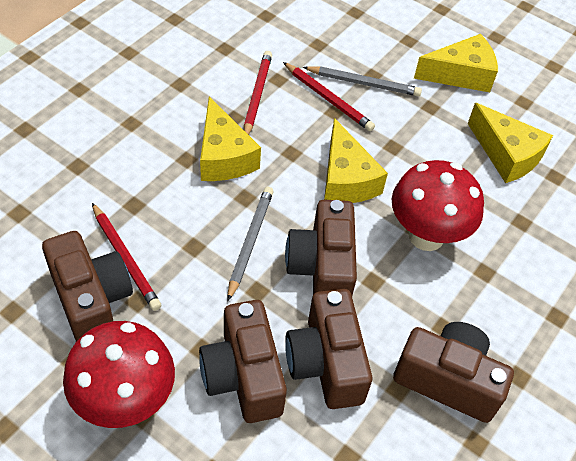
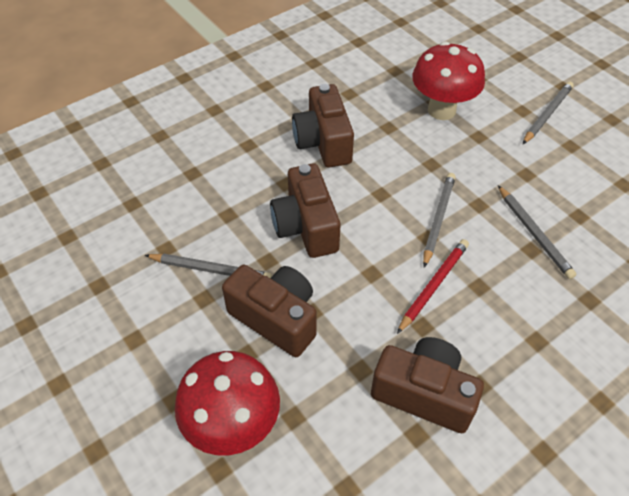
brown camera: [42,231,133,341] [199,300,287,423] [285,200,357,296] [285,289,372,409] [393,322,514,423] = 5 -> [222,265,317,357] [270,163,340,258] [292,84,354,167] [371,337,484,433] = 4
grey pencil: [227,187,273,301] [303,66,422,96] = 2 -> [145,253,272,278] [423,173,456,268] [498,185,576,279] [523,81,574,144] = 4
red pencil: [92,203,161,311] [244,51,272,135] [283,62,375,131] = 3 -> [397,239,469,334] = 1
yellow cheese: [200,96,261,181] [324,118,388,203] [414,34,498,92] [468,103,553,183] = 4 -> none = 0

